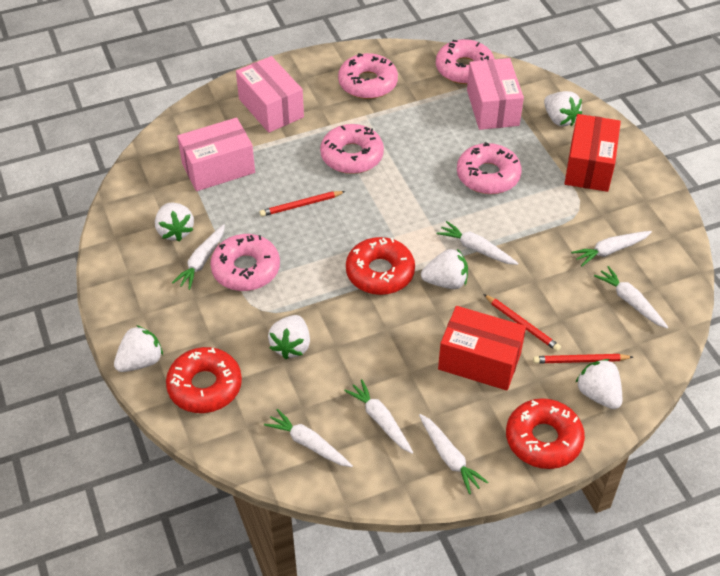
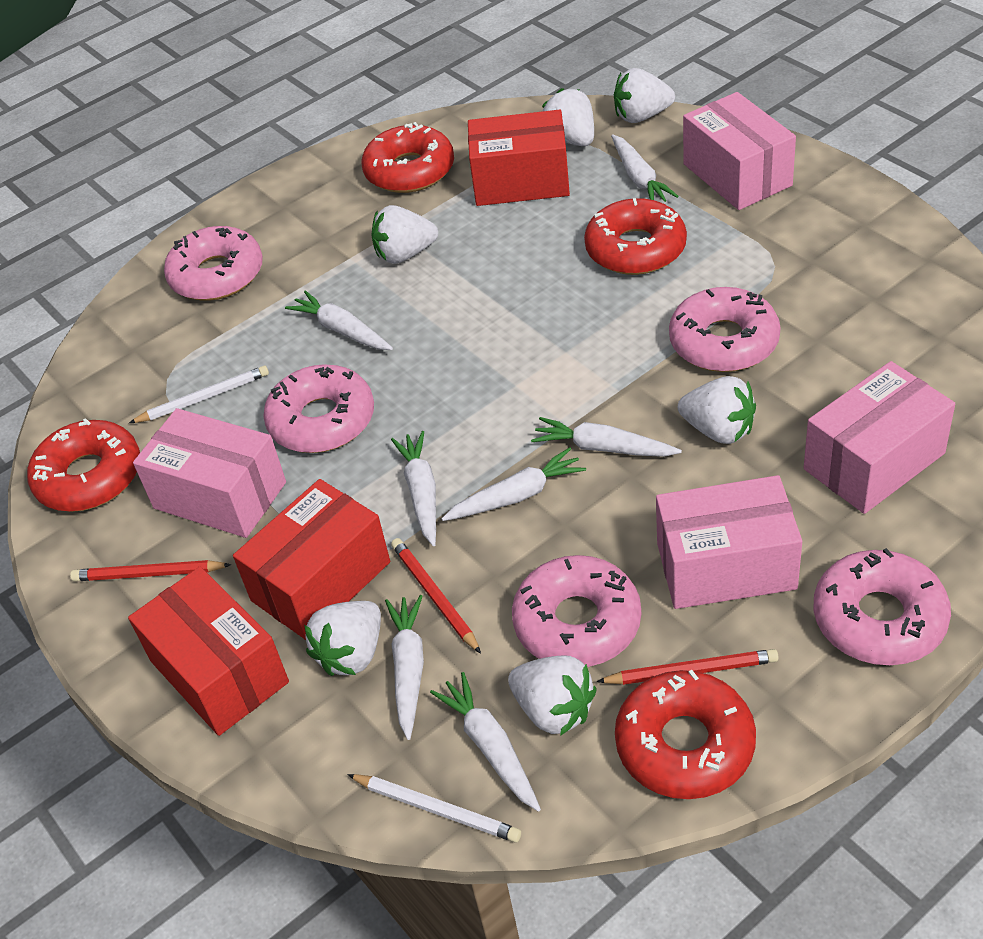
pink box: [177,118,255,191] [236,56,304,133] [467,58,524,130] = 3 -> [133,408,286,538] [656,475,802,609] [683,92,796,210] [804,361,955,514] = 4
red box: [438,306,526,391] [564,114,621,192] = 2 -> [128,566,289,736] [233,479,390,640] [468,110,570,206] = 3
red donut: [166,347,242,413] [346,237,415,295] [506,398,585,469] = 3 -> [27,418,140,512] [361,122,454,193] [584,198,687,275] [615,670,756,799] = 4
white pencil: none = 0 -> [129,366,269,423] [347,774,521,843] = 2

